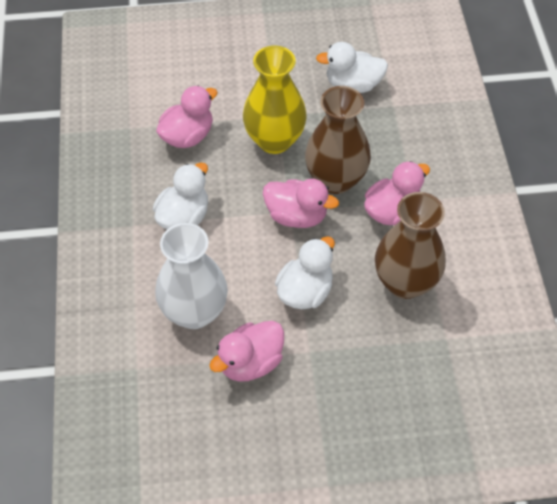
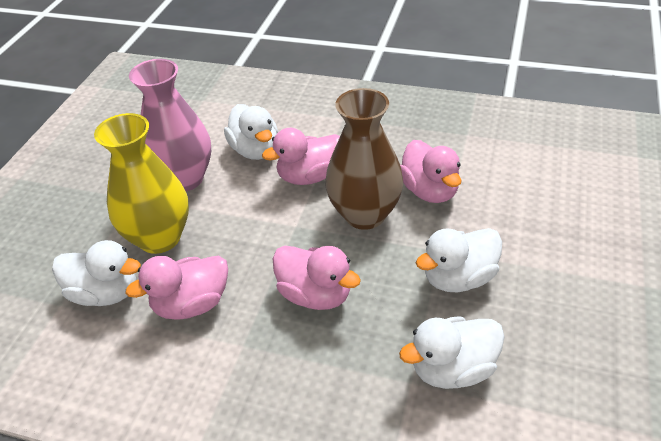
brown vase: [305,86,371,194] [375,192,446,299] = 2 -> [325,88,403,230] = 1
pink vase: none = 0 -> [129,59,211,192] = 1
white duck: [153,163,208,229] [275,236,335,309] [316,42,388,93] = 3 -> [52,240,141,306] [224,104,278,160] [399,316,505,389] [416,228,502,292] = 4
white vase: [155,223,228,329] = 1 -> none = 0

